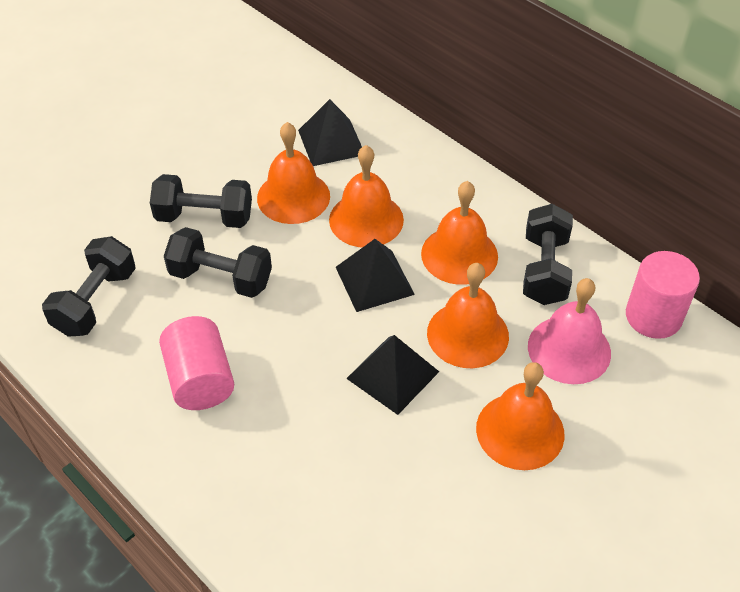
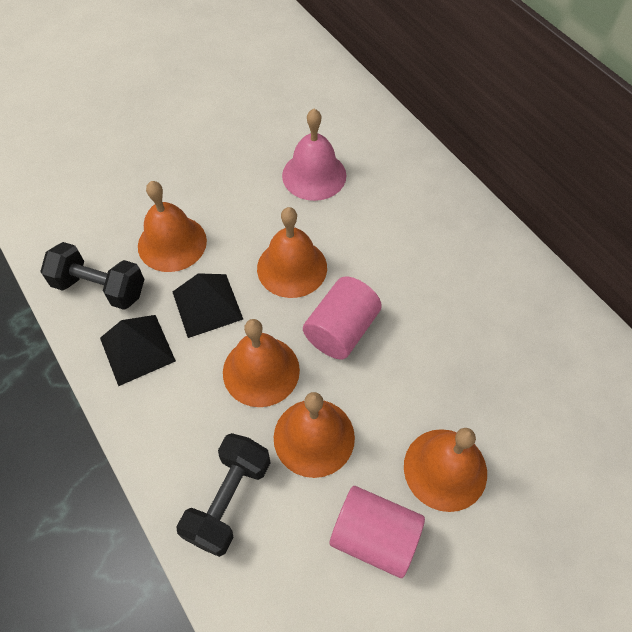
black dumbbell: [42,236,136,337] [150,174,252,228] [164,227,272,298] [523,204,573,305] = 4 -> [40,242,145,310] [176,433,270,557] = 2
black pyramid: [298,99,362,166] [336,239,415,312] [346,335,439,415] = 3 -> [100,315,176,386] [173,273,243,338] = 2

